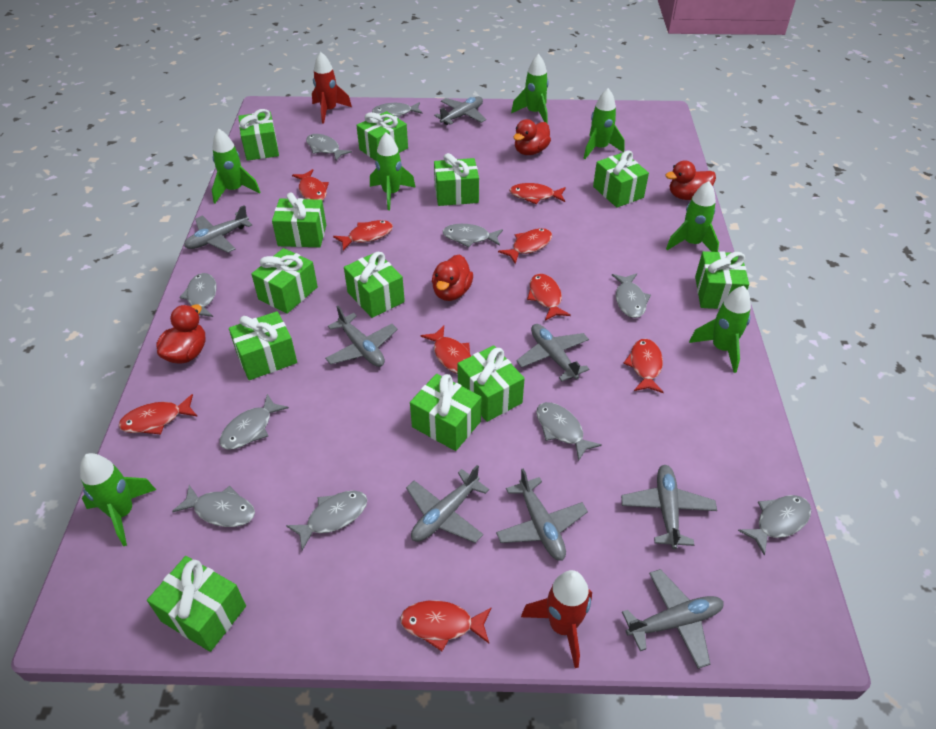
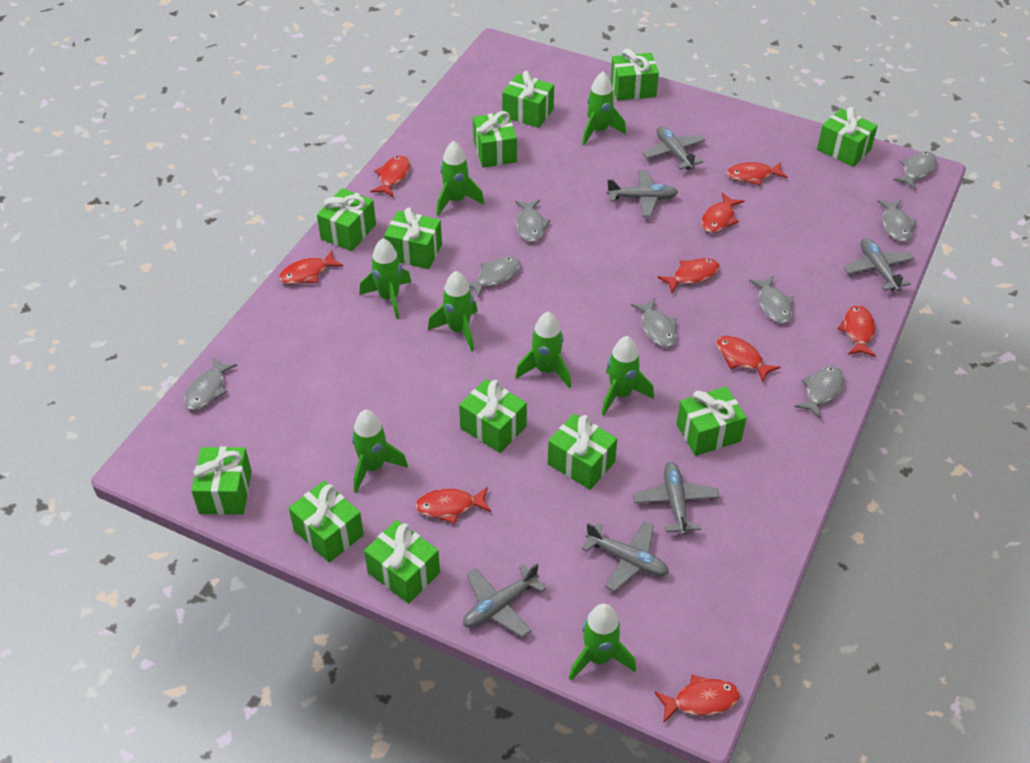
green rocket: [80,453,156,546] [212,129,260,203] [370,132,416,210] [511,54,549,123] [583,88,625,159] [666,181,719,252] [689,286,751,373] = 7 -> [352,410,408,493] [359,238,411,319] [428,271,478,352] [436,141,484,216] [515,312,571,388] [569,604,636,681] [582,72,626,145] [602,336,654,415] = 8
grey fish: [172,485,255,527] [179,273,217,317] [220,394,289,450] [286,491,367,550] [306,134,352,161] [372,102,423,119] [443,224,503,247] [536,402,602,461] [612,273,651,318] [738,495,811,555] = 10 -> [184,357,237,410] [468,257,520,298] [515,200,550,242] [631,298,677,347] [749,276,793,323] [795,366,844,419] [877,200,916,242] [893,151,937,189] = 8
grey plane: [184,205,252,253] [325,306,398,367] [406,465,489,543] [434,97,486,125] [496,468,588,561] [516,324,589,381] [621,465,717,549] [622,569,724,669] = 8 -> [463,563,546,638] [582,521,669,592] [606,170,678,217] [633,462,720,535] [643,126,705,170] [844,238,914,291] = 6
red duck: [156,304,206,364] [432,254,473,301] [513,119,551,155] [666,161,716,200] = 4 -> none = 0
red rocket: [312,52,352,124] [521,570,592,668] = 2 -> none = 0

